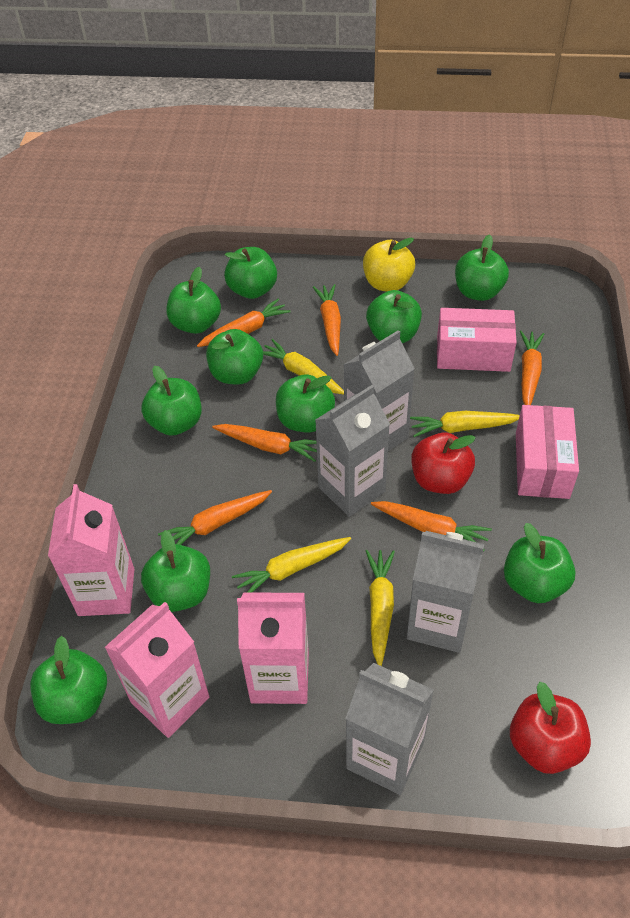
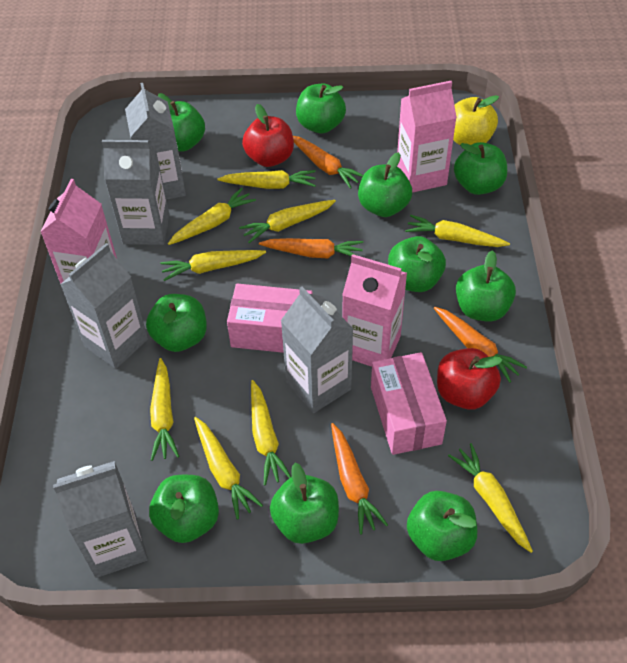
grey carton: [315,385,390,517] [343,330,415,451] [345,663,434,795] [407,531,484,653] = 4 -> [53,461,148,578] [60,243,148,369] [102,140,169,245] [125,83,186,200] [281,287,353,413] = 5
orange carrot: [158,490,272,545] [197,299,291,347] [212,424,317,462] [313,284,341,356] [371,501,492,552] [520,331,544,405] = 6 -> [259,238,364,259] [293,136,363,189] [331,423,388,535] [434,307,527,383] = 4
yellow carrot: [232,537,351,593] [263,339,344,395] [366,550,395,666] [410,411,520,437] = 4 -> [150,358,179,461] [160,250,266,281] [168,188,256,245] [194,417,263,519] [217,170,316,189] [239,200,336,243] [251,380,291,486] [405,215,510,247] [448,443,533,553] = 9

